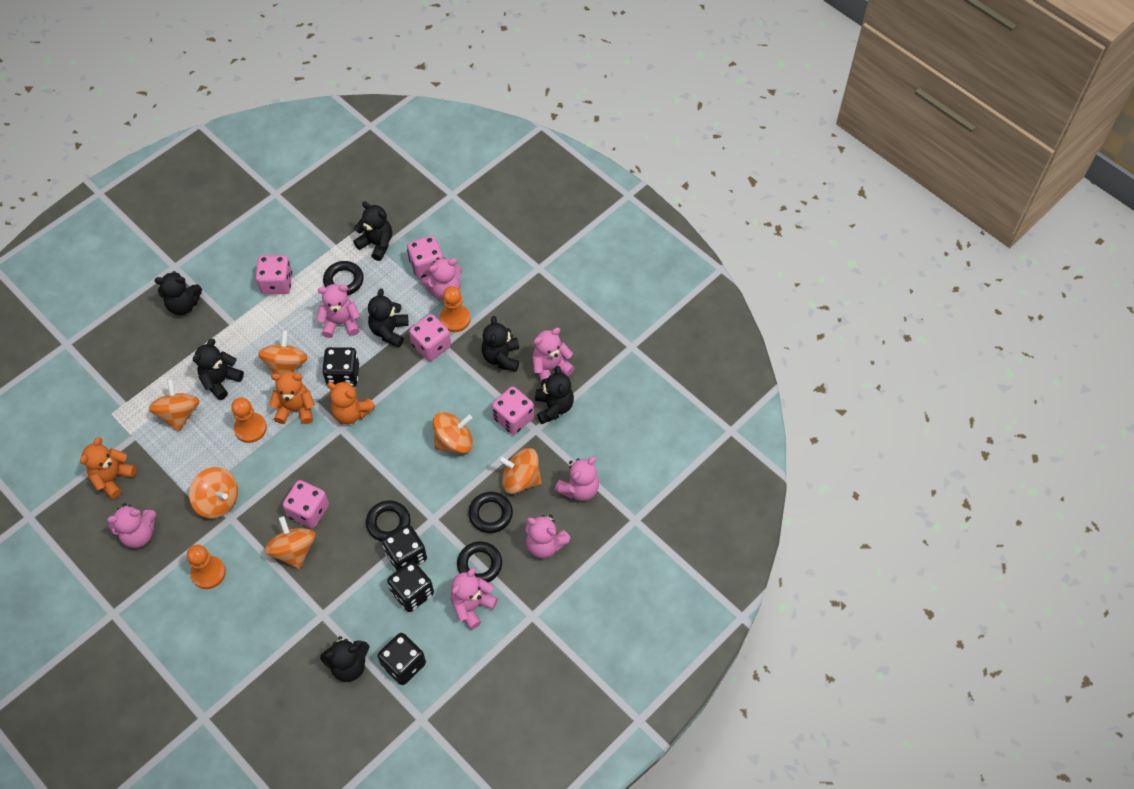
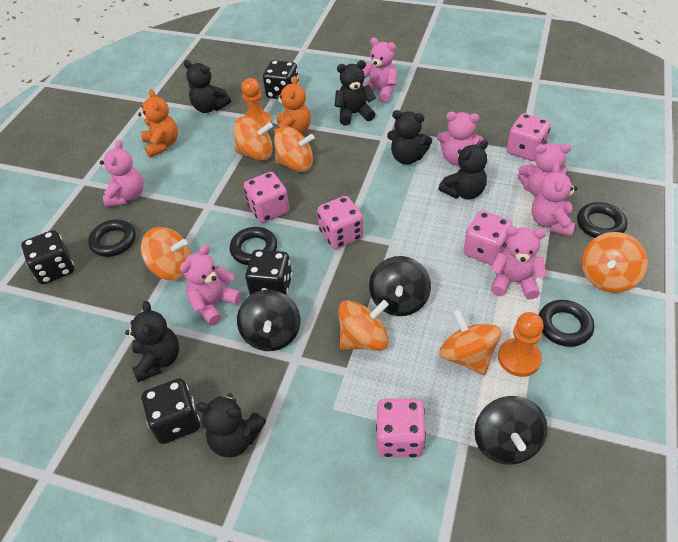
black spinning top: none = 0 -> [237,290,300,351] [369,256,431,316] [474,396,547,465] = 3
black teddy bear: [155,271,202,315] [193,339,244,400] [320,636,370,682] [353,201,392,261] [368,289,409,348] [481,316,519,372] [535,366,574,424] = 7 -> [125,301,179,382] [184,60,231,113] [196,393,266,458] [334,60,376,125] [387,110,432,165] [439,140,488,199] = 6
orange pawn: [187,545,226,589] [231,397,267,443] [440,286,471,332] = 3 -> [241,78,272,127] [498,312,544,377] = 2
orange teddy bear: [80,437,136,499] [269,371,315,424] [327,381,375,424] = 3 -> [138,89,178,158] [274,76,311,134] = 2

